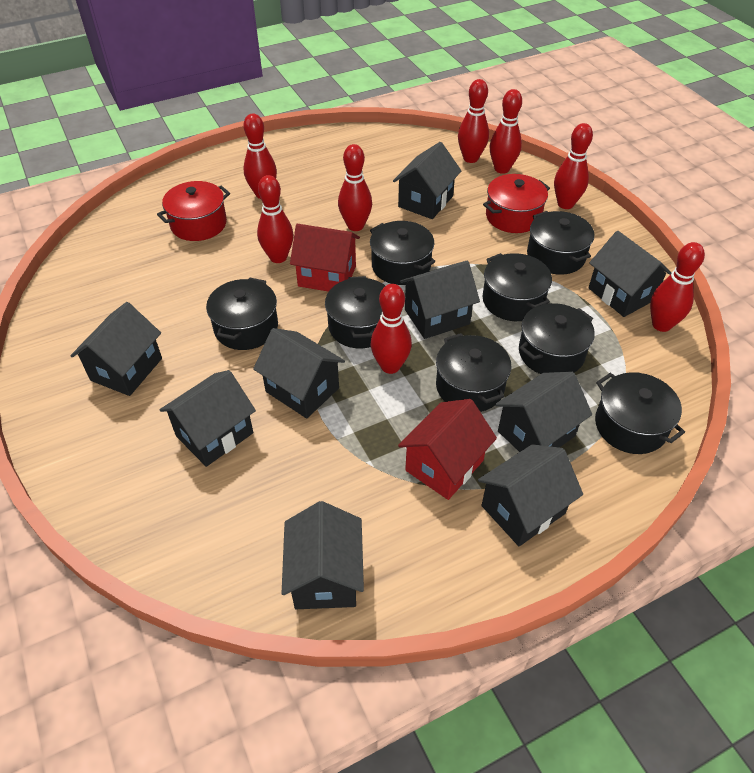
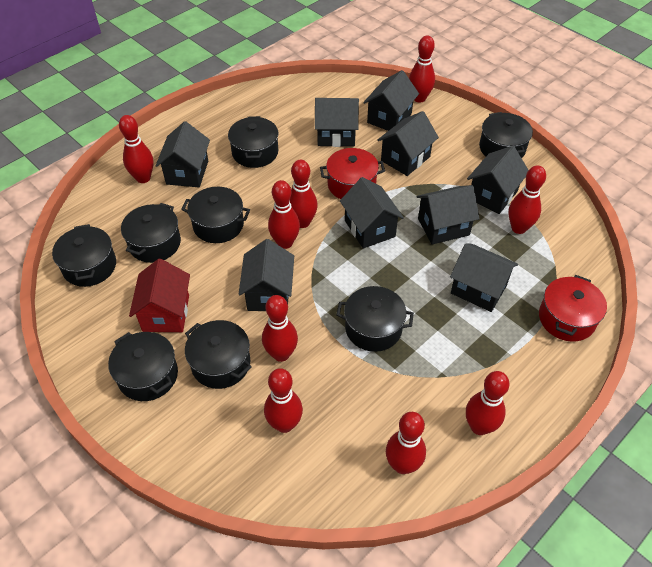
red bowling pin: [243,113,277,199] [257,175,294,263] [338,144,372,231] [371,284,412,374] [458,79,489,163] [490,89,522,174] [554,123,593,209] [650,242,705,332] = 8 -> [119,115,153,183] [262,295,298,362] [264,368,303,433] [268,180,300,249] [290,160,318,228] [386,412,426,474] [409,35,435,103] [466,371,509,435] [509,165,546,234] = 9
red house: [290,224,360,292] [398,399,497,500] = 2 -> [129,259,190,332] = 1

